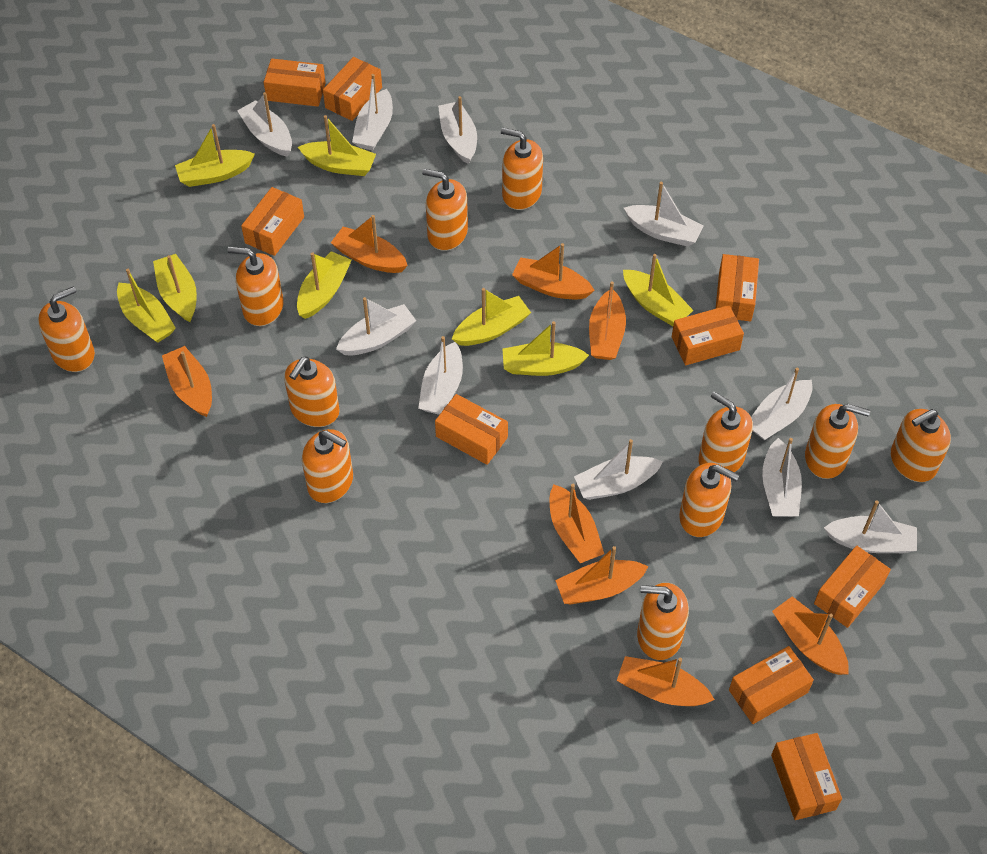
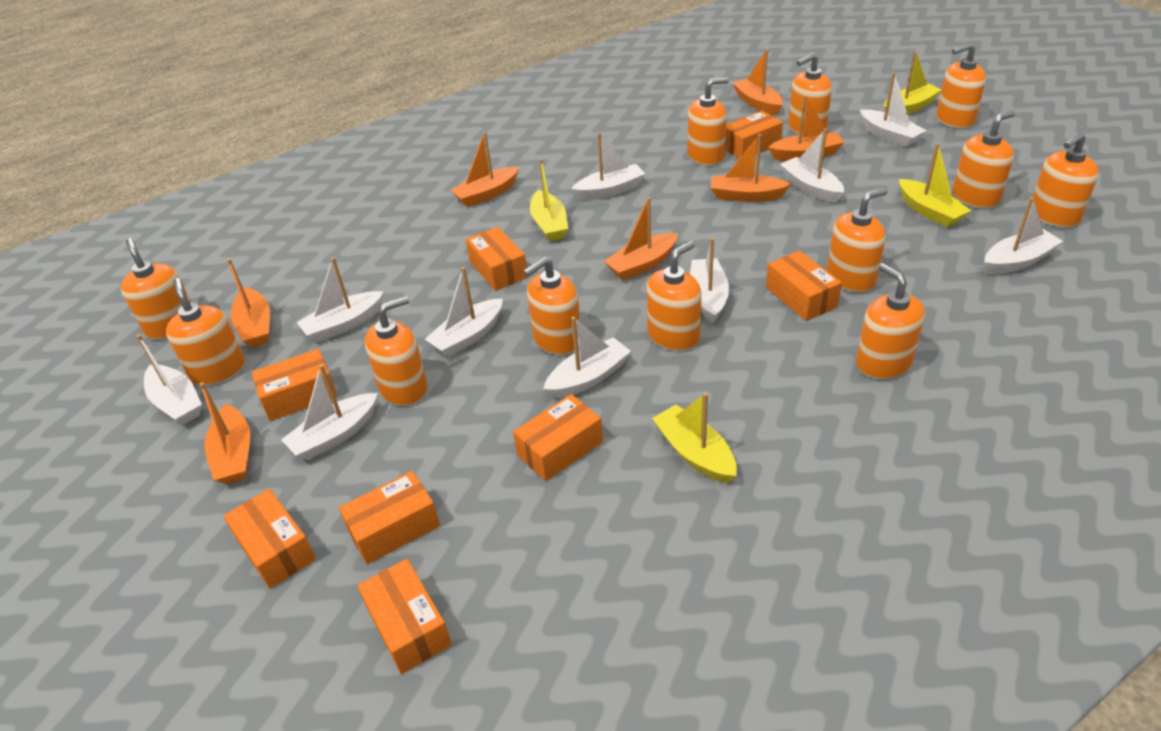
orange boat: [162,346,212,417] [331,215,408,273] [512,243,595,299] [550,484,604,563] [555,546,649,604] [589,281,626,360] [617,656,715,706] [772,596,849,675] = 8 -> [199,382,250,484] [227,259,270,348] [450,132,519,207] [604,197,678,280] [711,134,791,202] [732,49,783,115] [768,95,844,161] = 7
orange box: [241,187,304,256] [264,58,326,107] [323,57,382,121] [435,394,508,465] [672,305,744,365] [715,254,759,321] [729,646,814,724] [771,733,842,820] [814,545,891,628] = 9 -> [223,489,316,589] [252,349,337,421] [339,471,440,564] [357,559,452,674] [466,227,528,291] [513,394,603,481] [725,111,783,159] [766,251,842,321] = 8
orange soap dispenser: [38,286,95,372] [228,247,284,326] [284,357,340,427] [302,429,353,503] [422,169,468,251] [501,128,543,210] [637,583,689,660] [679,463,739,537] [699,391,753,473] [805,404,870,479] [891,409,951,482] = 11 -> [121,238,192,340] [166,278,245,385] [365,296,428,406] [523,257,580,355] [647,241,702,351] [687,77,729,165] [788,53,832,134] [827,188,888,292] [856,263,925,379] [936,43,986,128] [953,110,1015,208] [1033,132,1099,227] = 12
yellow boat: [117,269,176,343] [153,254,197,322] [175,124,255,187] [297,251,352,319] [298,115,376,176] [452,288,531,346] [503,321,589,376] [623,254,694,326] = 8 -> [530,159,568,241] [652,392,737,483] [884,51,942,114] [899,143,972,227] = 4

